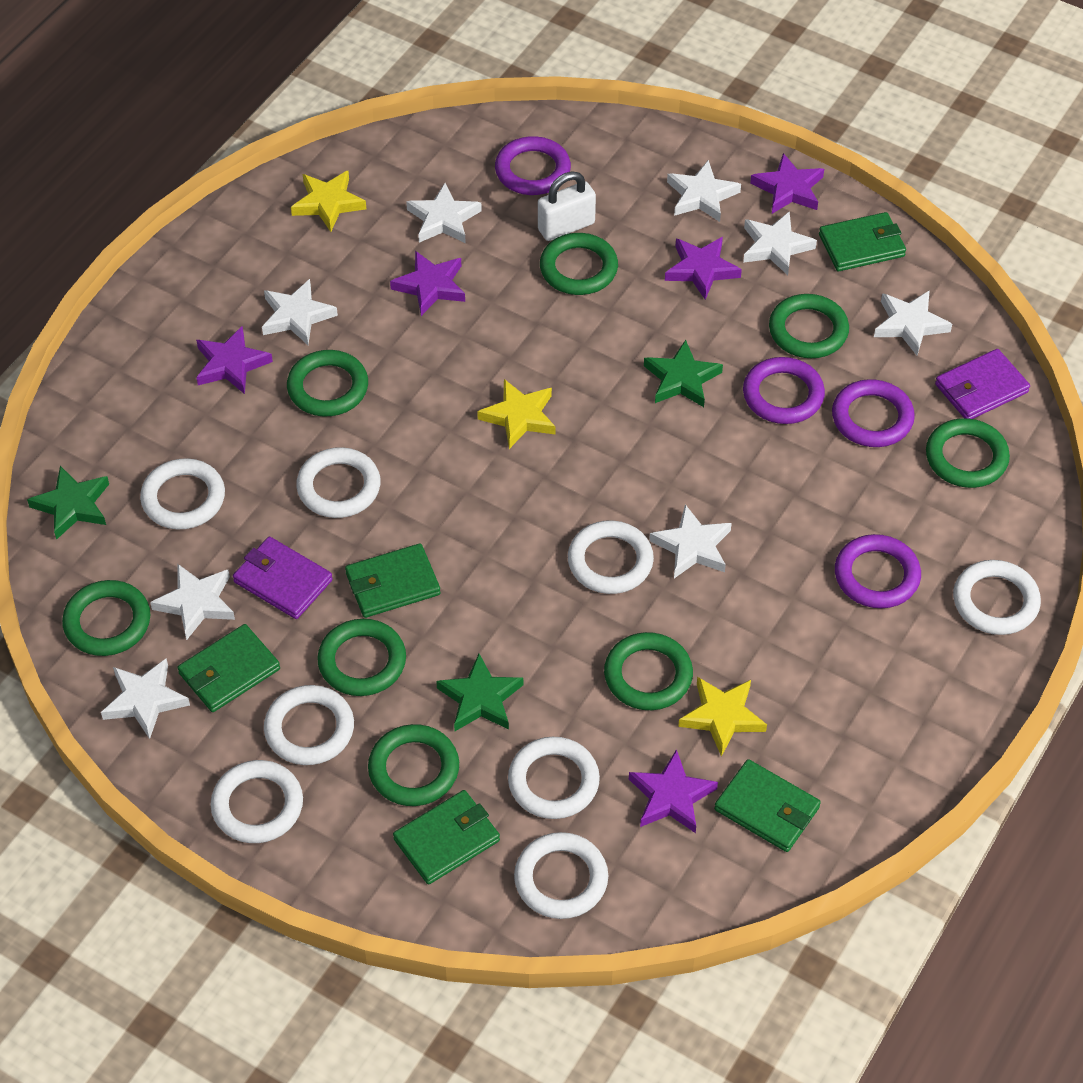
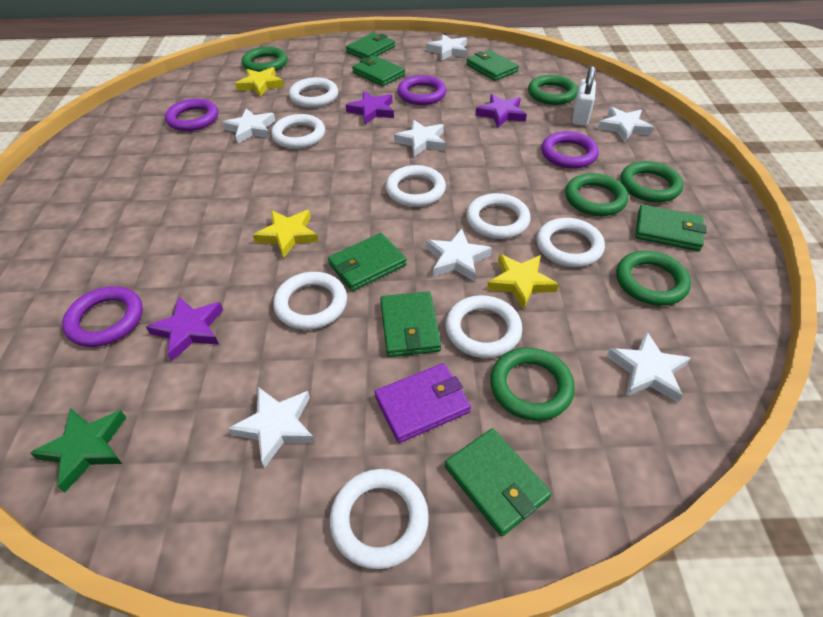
green ring: [62,580,150,656] [287,350,368,417] [317,619,406,696] [368,724,459,806] [540,233,618,295] [604,632,693,710] [769,294,849,358] [926,418,1010,488] = 8 -> [242,47,287,72] [490,348,575,421] [528,75,578,105] [565,173,628,216] [616,251,691,306] [620,161,683,202] = 6
green star: [27,466,109,540] [436,654,523,731] [644,340,723,407] = 3 -> [30,408,126,492] = 1
green wallet: [177,624,280,712] [345,543,440,618] [393,790,500,884] [714,759,821,852] [819,212,906,271] = 5 -> [328,233,407,291] [346,33,395,59] [352,56,405,87] [380,291,441,357] [445,428,552,536] [466,50,519,81] [635,205,706,251] = 7
purple star: [196,326,273,394] [390,251,465,316] [629,749,718,833] [665,237,742,300] [750,153,824,214] = 5 -> [146,297,223,361] [346,91,394,124] [476,94,527,128] = 3
purple wallet: [233,537,333,619] [935,349,1030,419] = 2 -> [375,363,471,443] = 1
white star: [101,658,190,739] [150,564,235,640] [262,279,338,345] [406,183,482,243] [649,504,732,578] [667,160,741,222] [743,211,817,275] [874,290,952,355] = 8 -> [222,109,275,143] [228,387,315,468] [394,120,446,157] [426,34,467,61] [426,229,492,281] [598,107,654,142] [607,331,691,402] = 7

